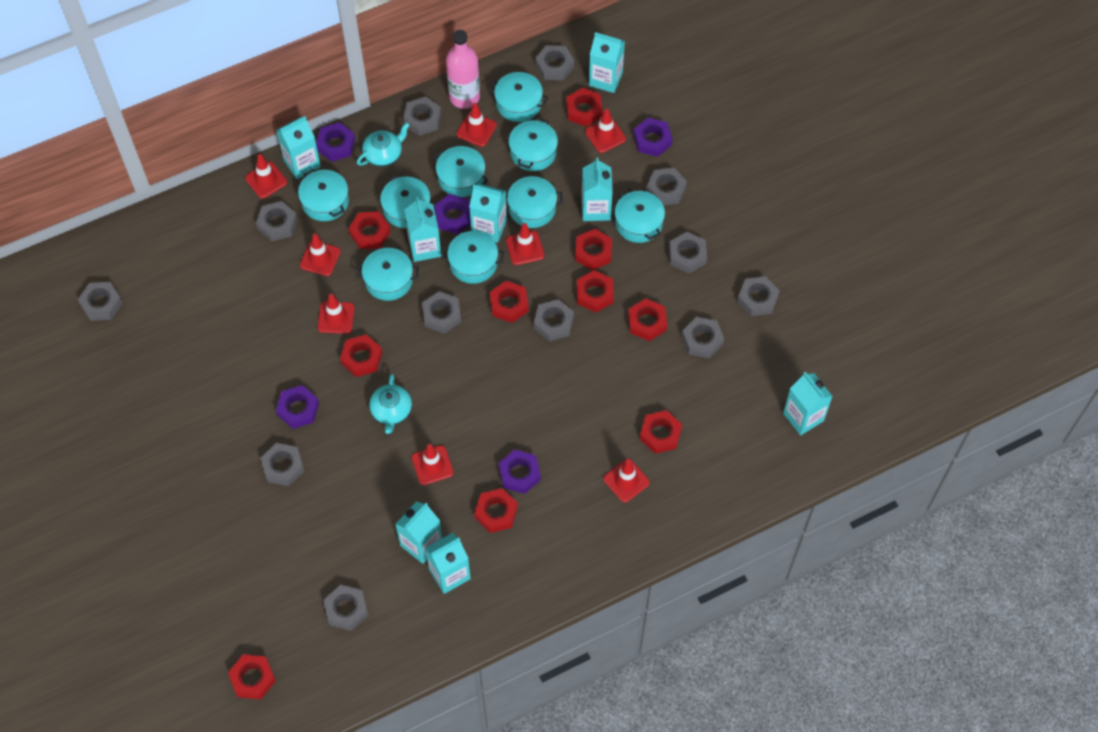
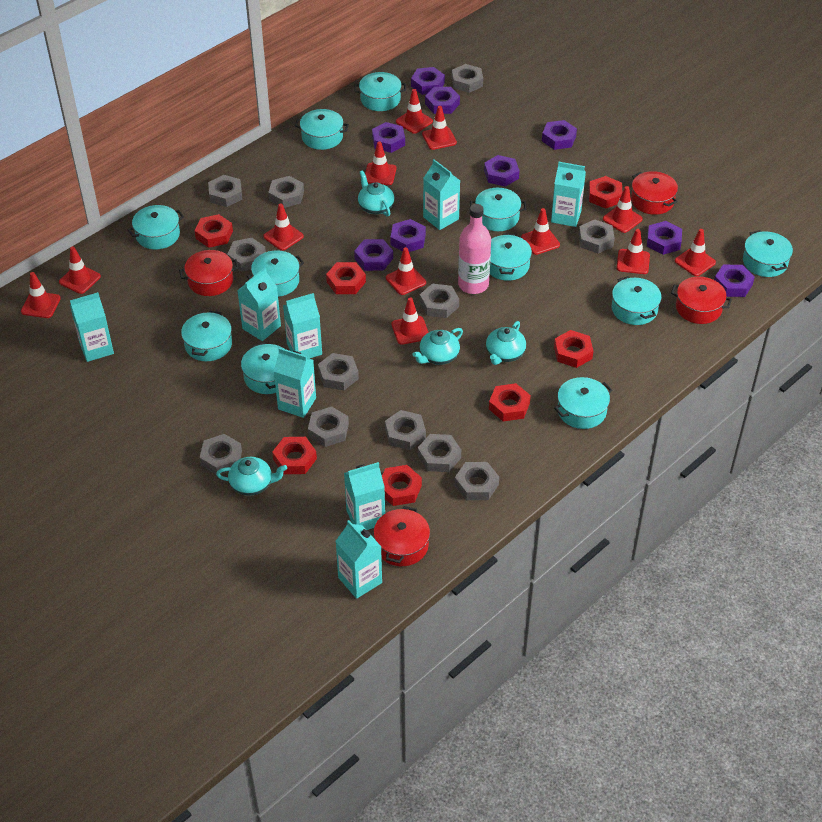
purple nut: [276,385,319,429] [316,122,355,162] [434,194,471,234] [499,449,541,494] [633,118,673,157] = 5 -> [354,239,393,271] [372,122,405,153] [391,219,426,252] [411,67,445,95] [425,87,460,114] [484,155,520,187] [542,120,577,150] [647,221,682,255] [714,265,755,297] = 9
red nut: [228,654,276,699] [340,334,383,377] [348,211,391,249] [474,488,518,533] [490,281,529,323] [566,88,603,127] [575,229,612,270] [577,270,614,313] [628,298,667,341] [640,410,682,454] = 10 -> [195,214,233,248] [272,437,317,474] [326,262,366,294] [382,465,422,506] [489,383,531,422] [554,330,593,368] [589,176,623,209] = 7
red pot: none = 0 -> [179,250,239,296] [374,506,430,566] [631,171,678,215] [671,277,732,324] = 4
red traffic cone: [245,154,287,199] [300,234,341,276] [318,294,355,334] [412,444,454,485] [456,103,497,147] [506,223,545,265] [585,109,626,153] [603,459,650,502] = 8 -> [21,272,61,318] [59,246,101,294] [263,204,304,251] [365,141,396,185] [386,247,426,295] [391,297,429,345] [396,89,433,134] [422,106,457,150] [521,208,560,255] [603,186,643,233] [617,229,650,274] [675,229,716,276] = 12
turquoise pot: [298,169,349,221] [356,248,419,301] [380,174,431,228] [433,146,488,197] [442,231,504,284] [489,72,548,122] [506,176,563,228] [509,118,558,171] [615,189,665,243] = 9 -> [127,205,184,249] [181,311,232,361] [241,342,284,394] [247,250,304,297] [295,109,349,150] [354,72,406,111] [470,188,526,231] [490,233,532,281] [554,377,613,429] [612,276,662,325] [743,230,793,277] = 11
turquoise teapot: [357,122,410,167] [369,374,412,434] = 2 -> [216,457,287,496] [358,170,395,217] [412,328,463,365] [486,321,526,365] = 4

